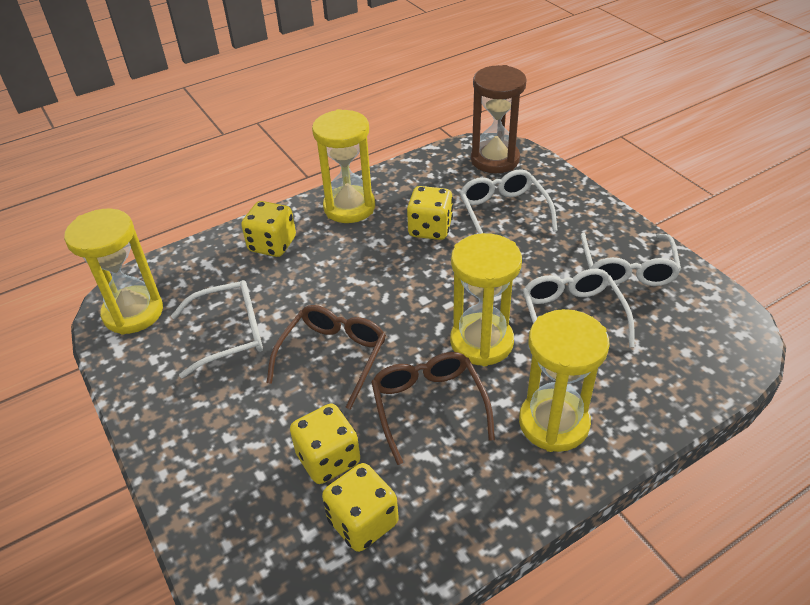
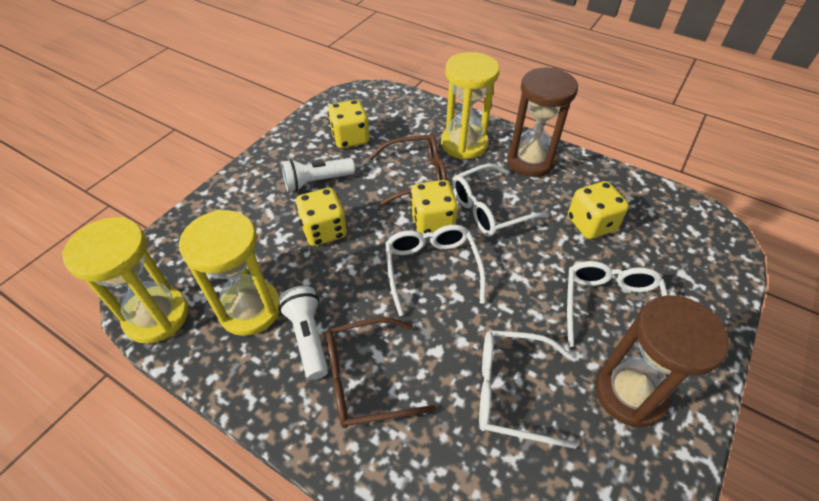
brown hourglass: [471,65,527,173] = 1 -> [507,67,578,177] [596,295,729,427] = 2
white flashlight: none = 0 -> [279,286,328,380] [281,158,355,192] = 2
yellow hourglass: [64,208,163,335] [312,109,375,223] [450,233,522,366] [519,309,610,452] = 4 -> [62,217,188,344] [179,210,280,336] [441,52,499,160] = 3

